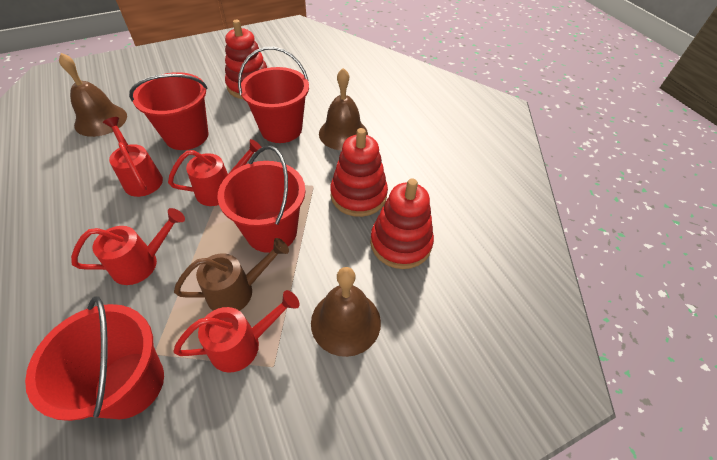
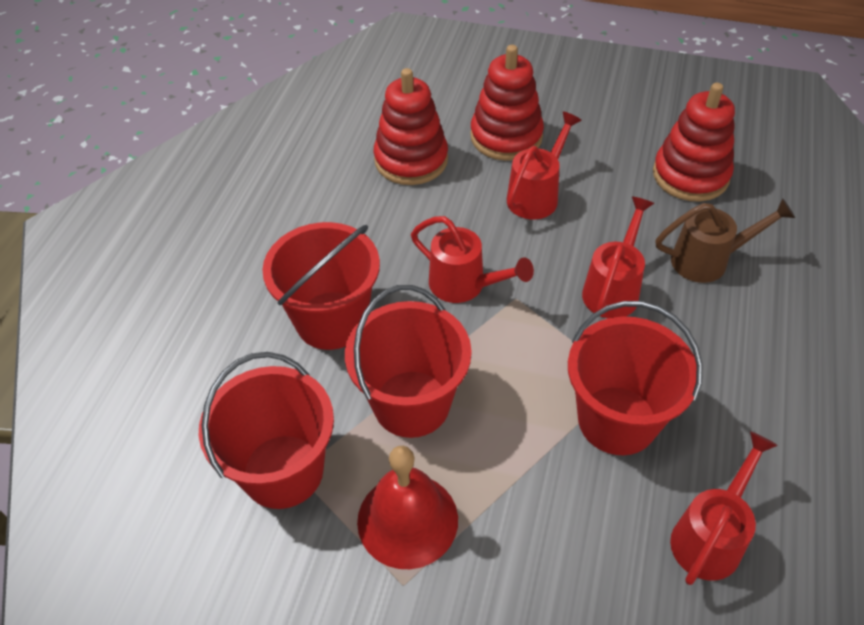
brown bell: [59,53,127,137] [311,267,381,357] [319,68,368,150] = 3 -> none = 0
red bell: none = 0 -> [357,446,458,569] = 1

